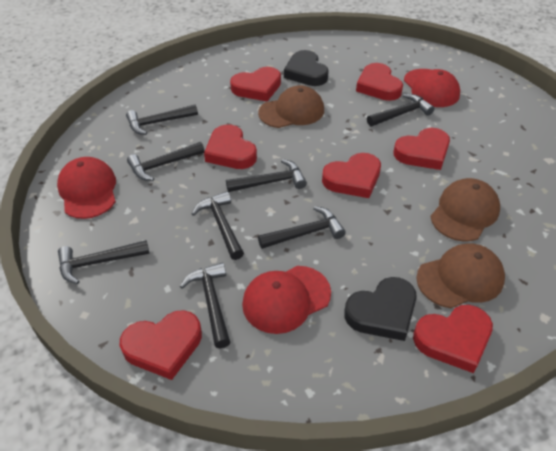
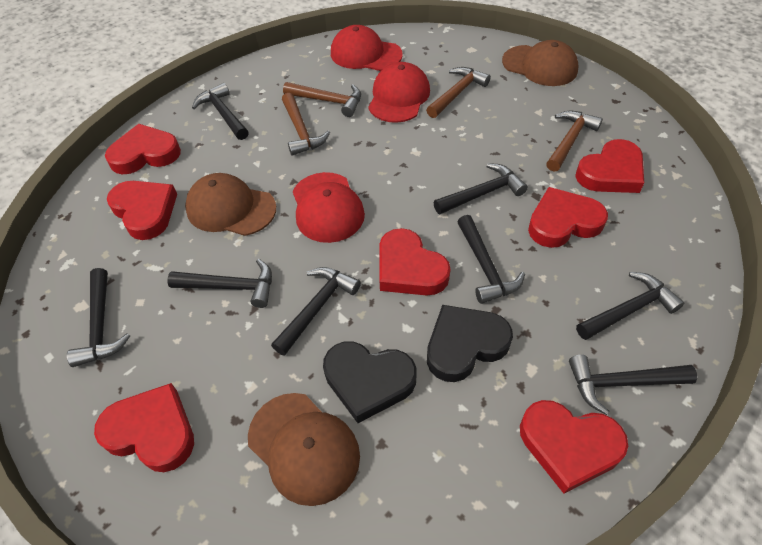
brown hammer: none = 0 -> [282,93,330,156] [283,82,361,117] [426,67,491,118] [546,111,603,172] = 4

